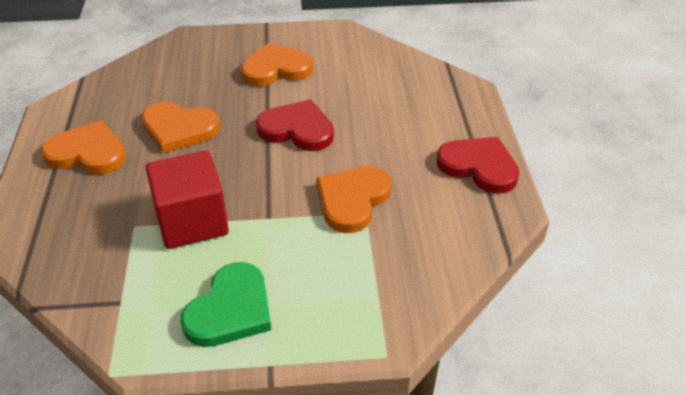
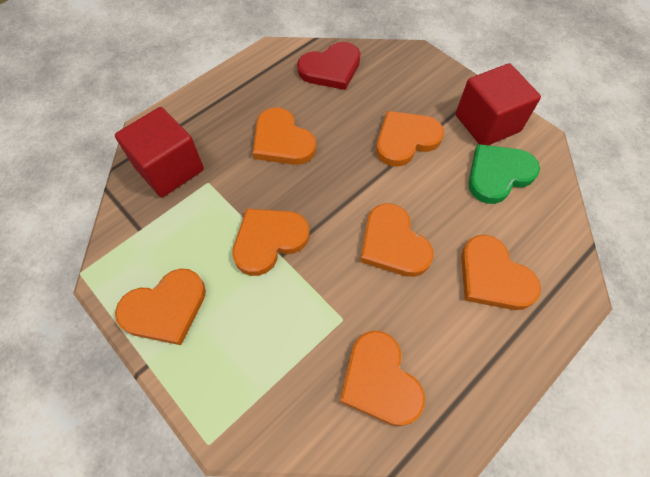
orange heart: [41,121,126,174] [141,102,220,154] [241,43,313,86] [316,166,392,233] = 4 -> [115,268,206,345] [232,209,310,276] [253,107,316,165] [340,331,425,426] [360,203,434,277] [376,111,444,167] [461,235,541,310] = 7
red cube: [146,150,229,249] = 1 -> [115,107,204,197] [456,63,541,145] = 2
red heart: [256,100,334,151] [436,137,520,194] = 2 -> [297,42,360,90] = 1

